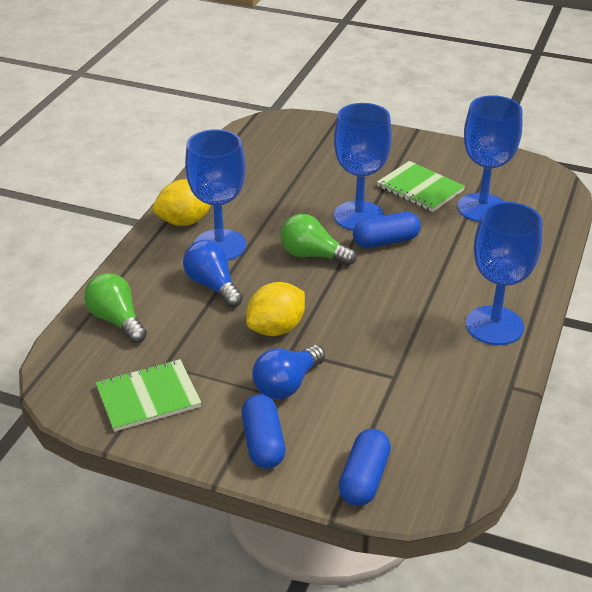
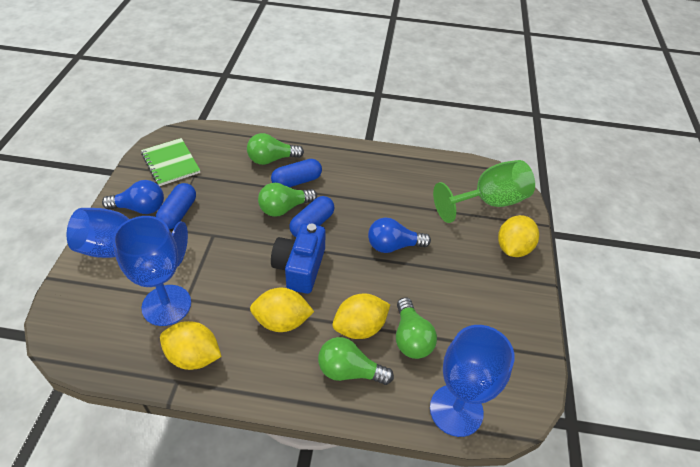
blue camera: none = 0 -> [271,223,325,294] = 1
blue goblet: [185,129,246,261] [334,103,392,231] [457,95,522,222] [465,202,542,345] = 4 -> [66,208,188,267] [113,216,191,326] [430,325,515,437] = 3
green goblet: none = 0 -> [433,160,535,223] = 1
green light bulb: [84,273,147,343] [280,214,356,266] = 2 -> [247,133,304,165] [258,183,317,217] [318,337,394,385] [396,297,437,359] = 4
green notebook: [96,359,202,432] [377,161,465,212] = 2 -> [141,138,200,186] = 1
yellow lemon: [153,179,211,226] [246,282,305,336] = 2 -> [160,321,222,370] [250,288,314,332] [333,294,390,339] [498,215,539,257] = 4

